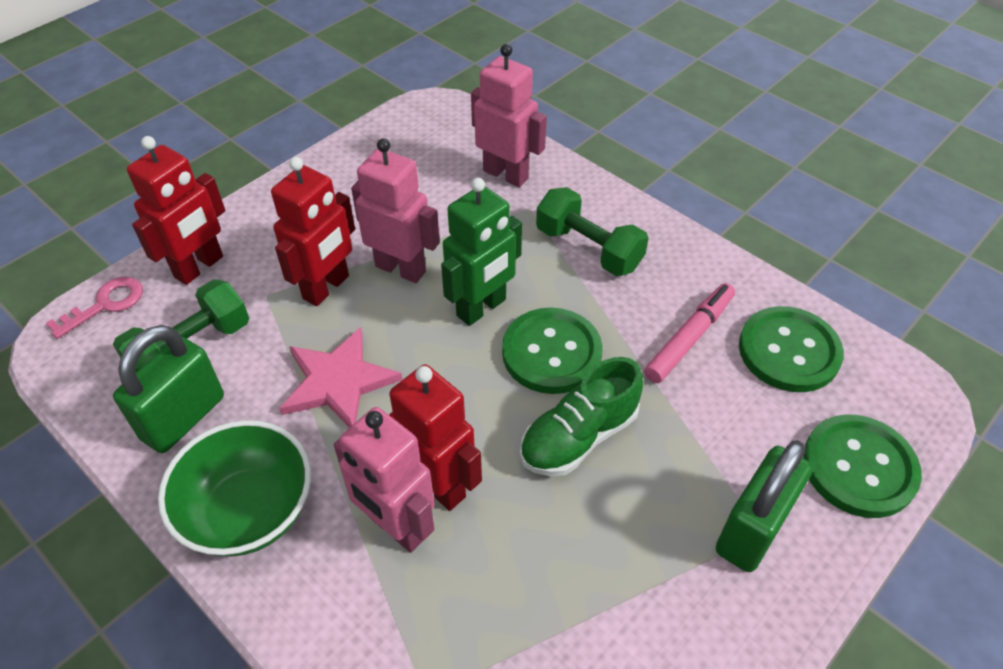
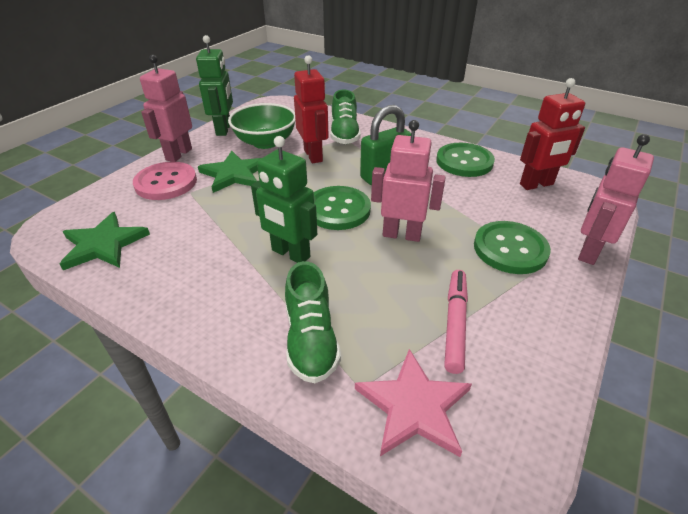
green dumbbell: [113,279,249,372] [536,187,649,276] = 2 -> none = 0
green padlock: [113,325,224,453] [716,440,813,572] = 2 -> [360,105,411,185] = 1
green robot: [441,178,522,326] = 1 -> [196,35,233,136] [251,136,317,263] = 2
green shoe: [520,357,643,476] = 1 -> [285,261,341,383] [330,89,361,144] = 2
green star: none = 0 -> [60,212,150,270] [198,150,261,193] = 2
pink button: none = 0 -> [133,162,197,200] = 1
pink key: [46,277,143,339] = 1 -> none = 0
red robot: [127,136,225,285] [271,157,355,306] [389,364,482,511] = 3 -> [294,55,329,163] [520,78,585,190] = 2

